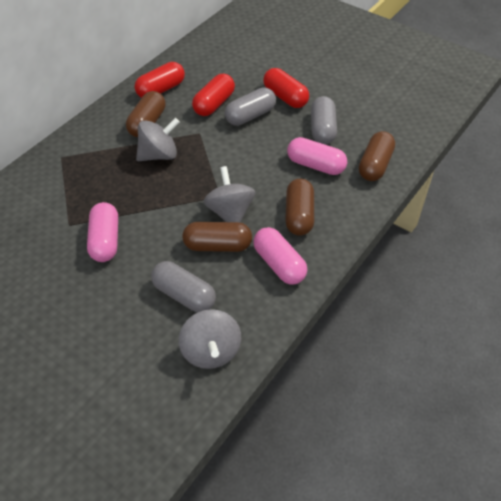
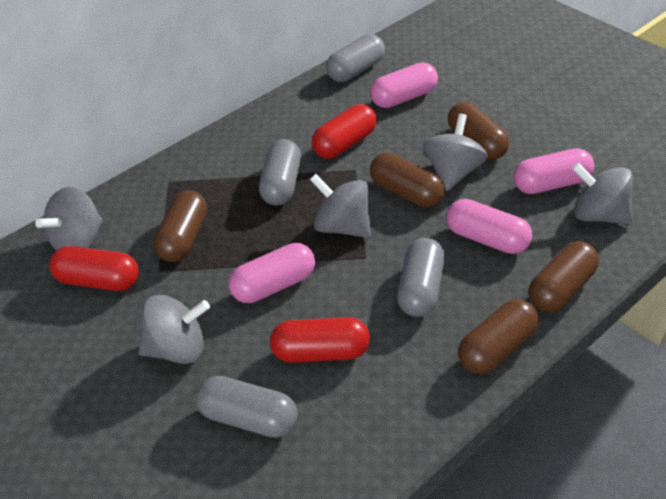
brown capsule: [126,91,166,137] [182,222,252,252] [285,179,314,236] [359,131,395,181] = 4 -> [153,190,207,262] [370,152,445,208] [448,102,509,160] [458,299,539,374] [529,241,599,312] = 5
grey capsule: [151,261,216,313] [225,87,276,126] [311,96,337,144] = 3 -> [196,376,298,438] [259,139,301,205] [326,34,385,82] [397,238,445,317] = 4
grey spinning top: [136,118,180,161] [179,309,241,369] [203,166,256,223] = 3 -> [35,187,103,250] [139,295,210,364] [310,174,371,238] [423,114,488,191] [572,163,633,225] = 5
pink capsule: [87,202,118,262] [253,227,307,285] [287,137,347,175] = 3 -> [229,243,315,303] [370,63,438,108] [446,199,532,254] [514,148,594,194] = 4

